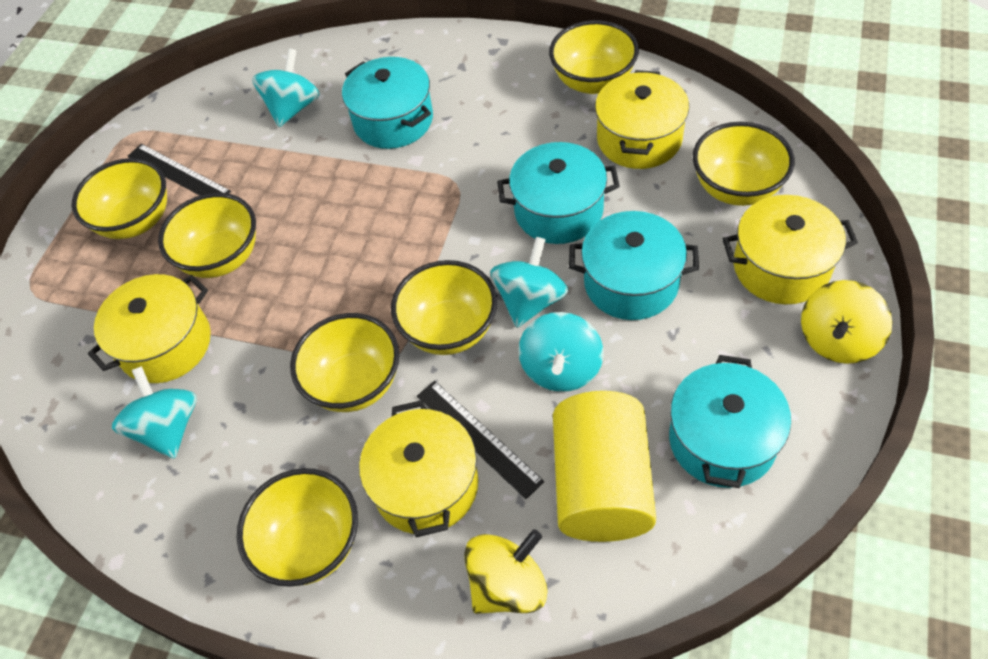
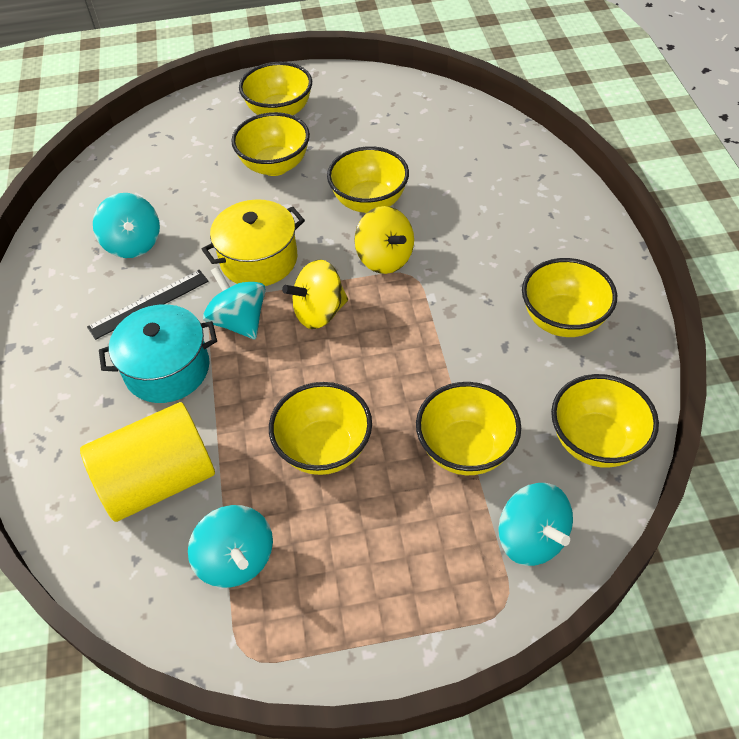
black ruler: [128,144,231,196] [417,381,544,499] = 2 -> [87,270,209,340] = 1
turquoise pot: [342,57,433,149] [497,142,620,244] [569,211,699,320] [669,355,791,488] = 4 -> [99,304,217,403] = 1
yellow pot: [88,274,211,383] [359,400,478,537] [595,70,689,169] [722,195,858,304] = 4 -> [202,199,305,286] = 1

